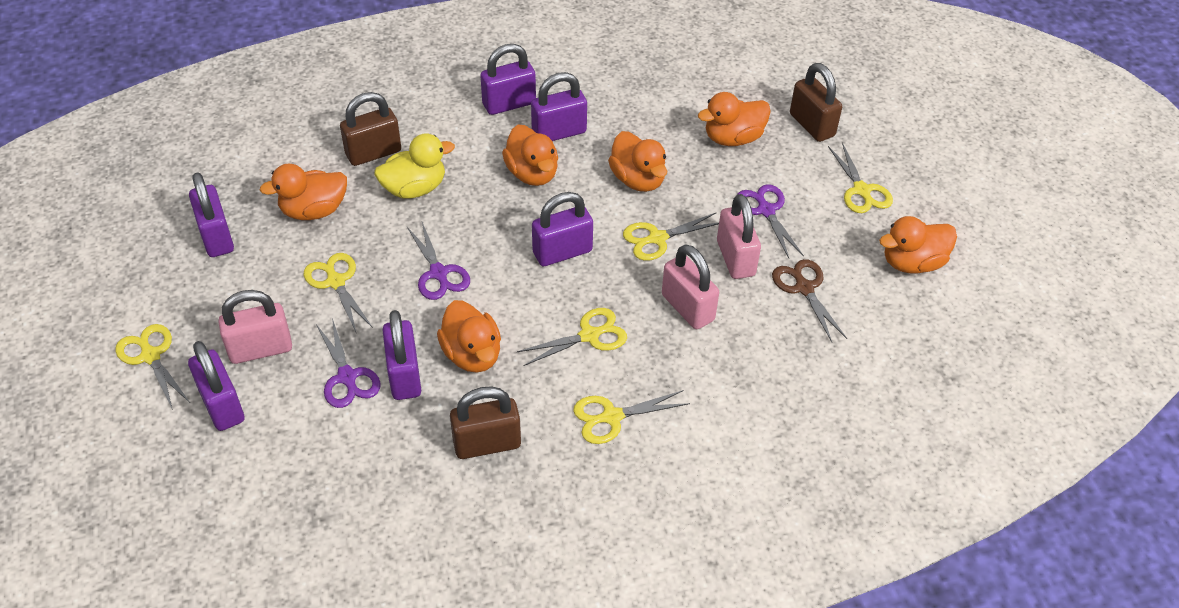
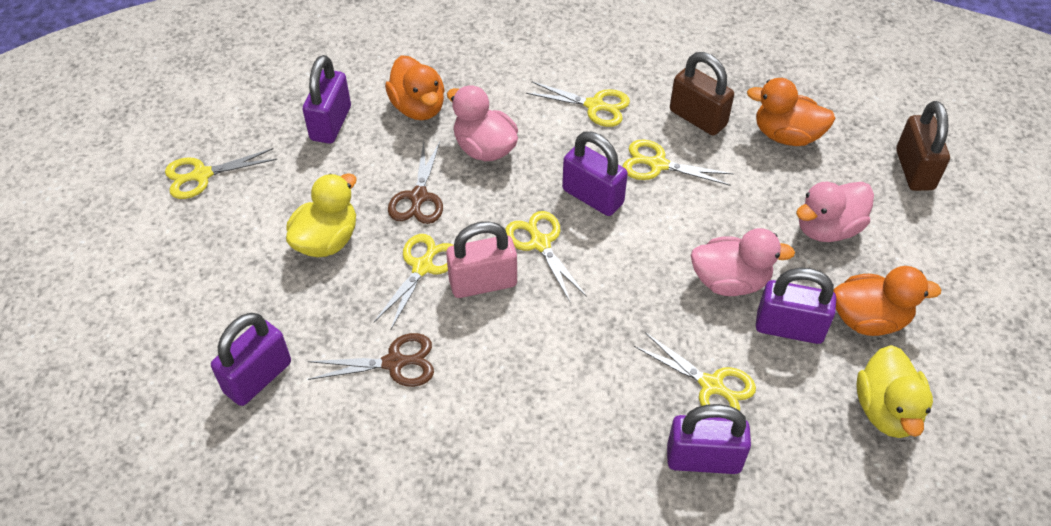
brown padlock: [340,92,401,166] [450,386,521,459] [790,63,842,142] = 3 -> [670,52,734,136] [896,101,950,191] = 2
brown scissors: [772,259,847,342] = 1 -> [308,333,434,387] [388,142,443,224] = 2
orange duck: [260,164,347,220] [437,300,501,373] [502,125,558,186] [608,131,667,192] [698,92,771,146] [879,216,957,273] = 6 -> [385,55,445,120] [747,78,836,146] [833,266,942,336] = 3
pink duck: none = 0 -> [447,85,518,161] [691,228,795,296] [796,182,874,242] = 3
pink padlock: [218,290,292,364] [662,244,719,329] [717,194,761,279] = 3 -> [446,221,517,298] = 1
purple padlock: [188,341,244,431] [189,172,234,257] [383,310,421,400] [480,44,536,115] [531,72,587,141] [532,192,593,266] = 6 -> [211,313,291,406] [302,55,351,144] [562,132,628,216] [667,404,751,474] [756,268,836,344] = 5
purple scissors: [316,318,381,408] [407,222,470,300] [737,184,804,258] = 3 -> none = 0
yellow duck: [375,133,455,199] = 1 -> [286,173,356,257] [856,345,933,438] = 2

